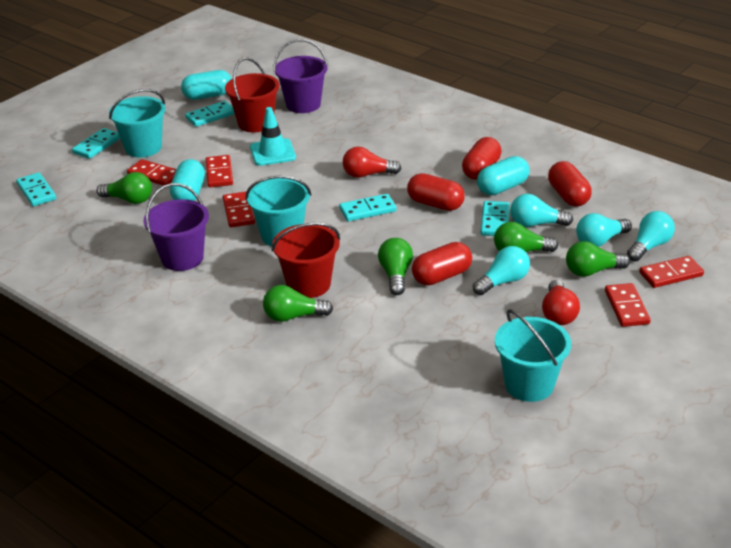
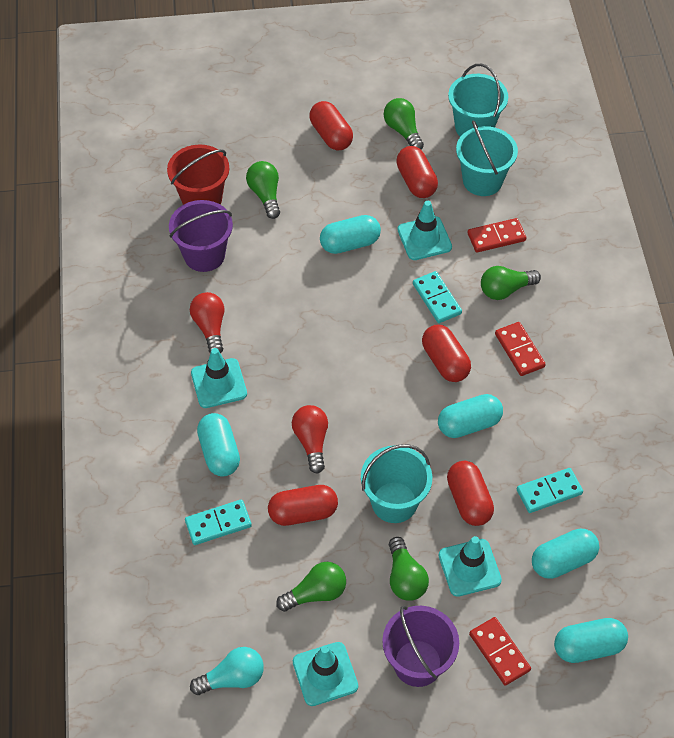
red bucket: [225,58,280,132] [272,222,340,298] = 2 -> [167,145,230,205] = 1
red capsule: [407,173,465,211] [412,242,472,285] [462,137,501,180] [548,161,592,207] = 4 -> [268,485,338,526] [309,101,353,150] [396,146,438,198] [422,325,471,382] [447,461,494,526] = 5
red domino: [127,159,177,185] [206,155,233,187] [223,192,255,227] [605,283,651,327] [639,256,704,288] = 5 -> [467,218,526,253] [469,617,531,686] [495,322,546,376] = 3
turquoise capsule: [170,159,205,201] [181,70,232,100] [477,156,530,195] = 3 -> [197,413,240,476] [320,215,381,254] [438,394,503,438] [532,529,599,579] [554,618,628,663] = 5
turquoise domino: [16,172,56,206] [72,128,120,159] [185,101,235,127] [339,194,396,221] [481,201,510,236] = 5 -> [185,499,252,545] [413,271,462,323] [517,468,583,513] = 3
turquoise light bulb: [473,246,530,295] [510,194,573,227] [576,213,632,247] [627,211,675,262] = 4 -> [190,647,264,695] = 1
turquoise traffic cone: [250,107,296,166] = 1 -> [191,348,247,408] [293,642,358,706] [397,201,452,260] [439,536,502,597] = 4

